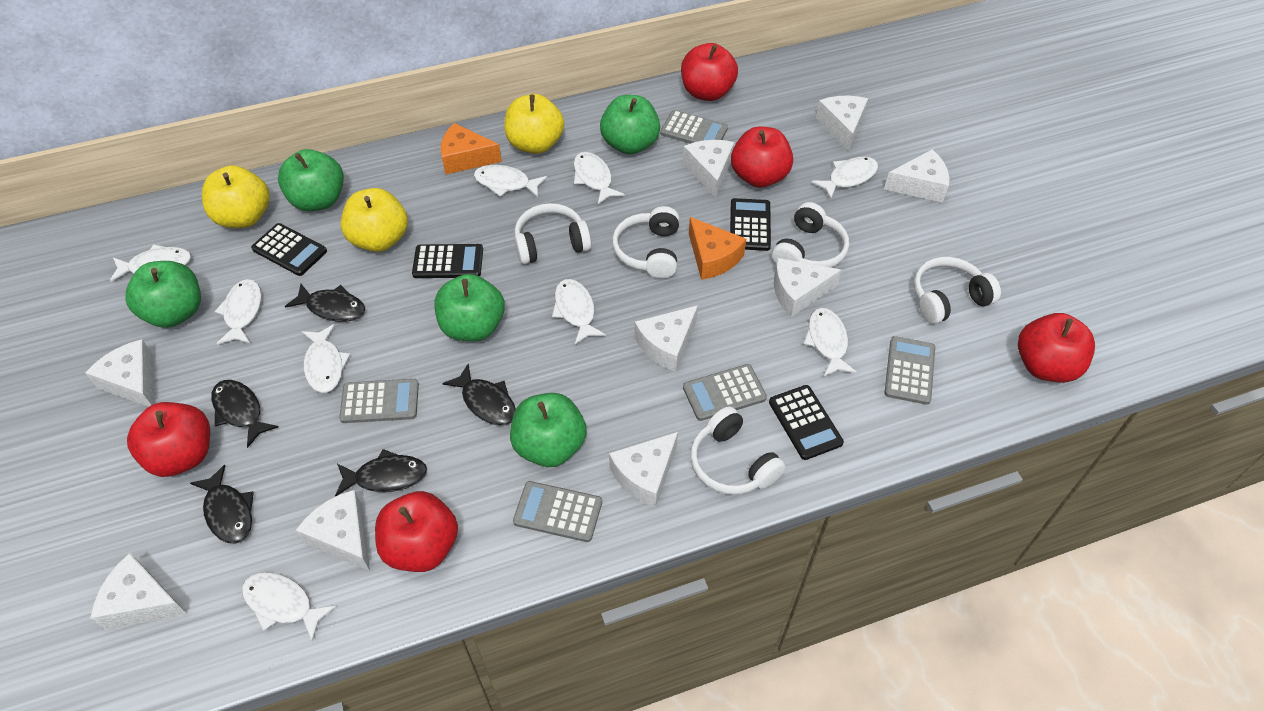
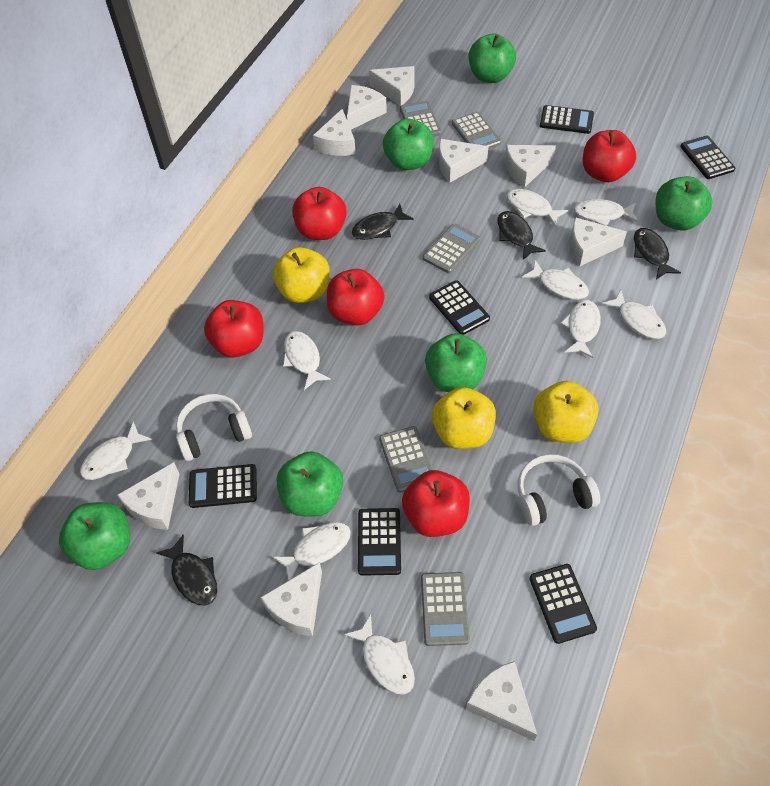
black calculator: [251,223,327,276] [412,244,483,278] [730,198,771,251] [769,385,844,460] = 4 -> [189,464,257,508] [358,508,401,576] [429,280,490,335] [529,564,597,644] [540,105,594,134] [680,136,735,179] = 6
black fish: [190,465,254,544] [211,380,279,448] [285,284,365,322] [335,449,427,497] [442,364,516,426] = 5 -> [156,534,218,606] [352,204,413,240] [497,211,546,260] [634,228,681,279] = 4
green apple: [125,261,201,328] [278,149,344,211] [434,274,505,341] [510,393,587,467] [600,95,660,155] = 5 -> [59,502,130,570] [276,451,343,517] [383,119,434,170] [425,333,487,392] [469,34,516,83] [656,176,713,231] = 6
orange cheese: [441,123,502,174] [689,217,746,280] = 2 -> none = 0
white headphones: [515,203,591,264] [612,206,680,279] [691,406,786,494] [772,202,849,268] [914,257,1001,324] = 5 -> [176,394,252,461] [518,454,600,526] = 2

